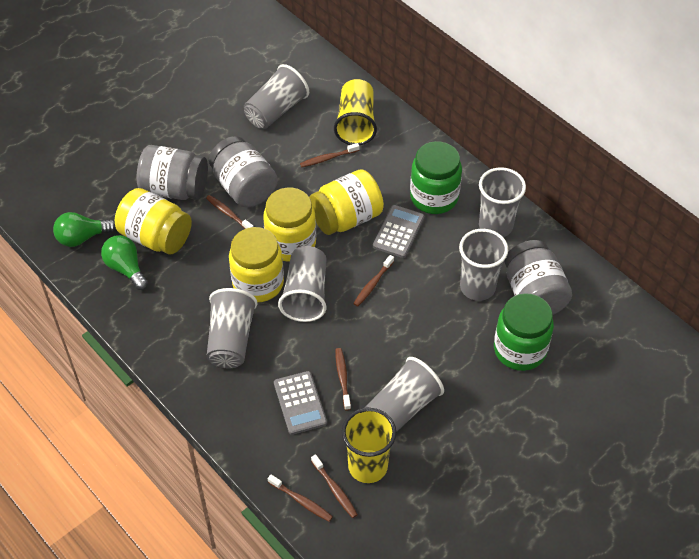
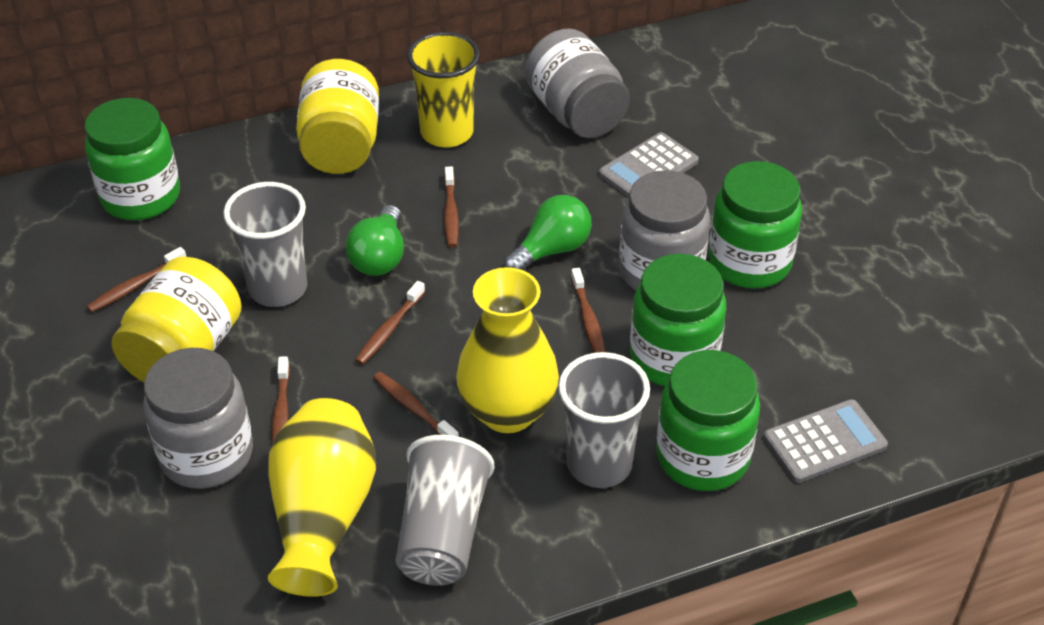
green jar: [410,141,462,214] [494,293,554,371] = 2 -> [84,98,180,220] [630,254,726,386] [656,350,760,491] [708,161,802,288] = 4
grey cup: [206,288,258,369] [244,64,309,129] [278,246,326,322] [365,357,444,432] [459,229,508,301] [479,167,526,237] = 6 -> [223,182,307,307] [396,435,494,586] [559,352,650,488] = 3
yellow cup: [334,79,377,145] [342,408,396,483] = 2 -> [407,32,480,148] = 1
yellow jar: [115,188,192,254] [229,227,284,302] [263,188,316,262] [309,169,384,235] = 4 -> [111,257,242,382] [296,59,379,174] = 2
yellow vase: none = 0 -> [268,398,376,597] [456,267,559,433] = 2

